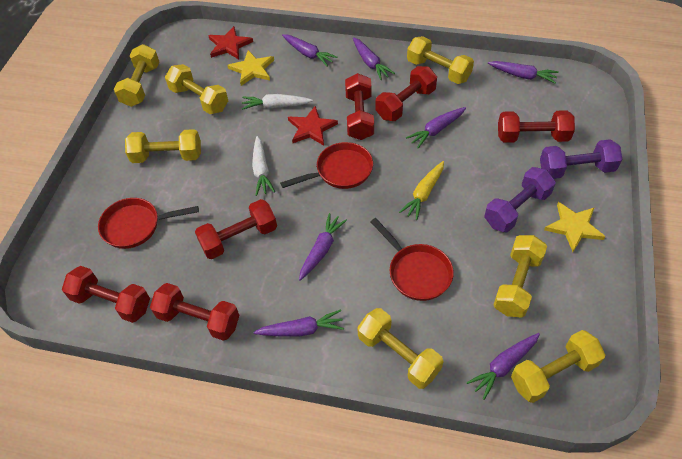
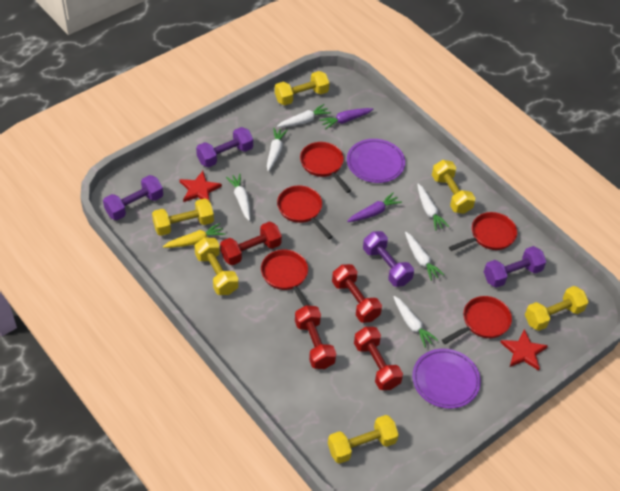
purple carrot: [253,310,344,337] [282,34,337,67] [299,213,347,281] [353,37,395,80] [406,107,466,148] [467,333,540,400] [488,61,559,84] = 7 -> [319,108,373,130] [347,192,402,222] = 2
purple dumbbell: [484,167,556,232] [540,139,622,179] = 2 -> [103,175,163,220] [196,127,253,168] [363,231,414,287] [484,246,546,288] = 4
purple plate: none = 0 -> [347,139,405,183] [412,349,481,409] = 2
red dumbbell: [62,266,150,323] [150,283,239,341] [195,199,277,259] [345,73,374,140] [375,66,437,121] [498,110,575,143] = 6 -> [220,222,282,265] [295,305,336,369] [332,264,382,323] [354,327,403,390] = 4
red pan: [98,198,199,249] [280,142,373,189] [370,218,454,301] = 3 -> [261,250,310,306] [277,185,333,239] [300,142,351,193] [442,296,512,344] [449,212,517,251] = 5
white carrot: [242,94,313,110] [252,136,275,196] = 2 -> [226,174,250,221] [267,128,288,172] [277,104,331,127] [393,296,438,348] [405,232,444,281] [417,184,449,231] = 6
yellow dumbbell: [114,44,159,107] [125,129,201,163] [165,64,228,114] [357,308,444,389] [407,36,474,84] [493,235,547,318] [511,330,605,403] = 7 -> [152,198,214,236] [195,238,239,295] [275,71,329,105] [328,415,399,464] [432,160,475,214] [525,286,589,331] = 6
yellow star: [227,50,274,86] [544,202,605,252] = 2 -> none = 0

